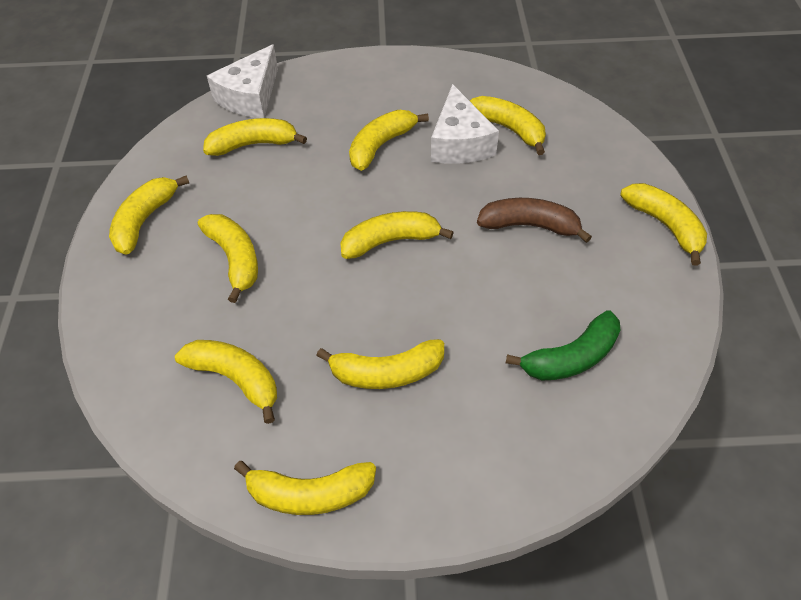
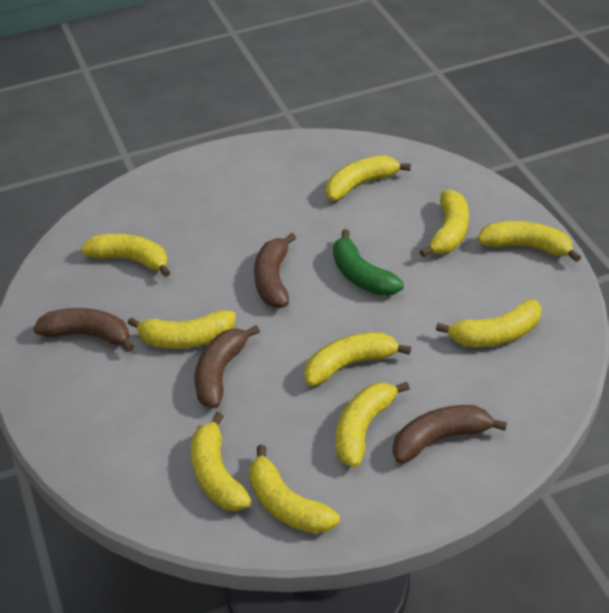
brown banana: [477,198,592,243] = 1 -> [33,308,134,352] [195,325,260,408] [254,233,296,308] [393,405,507,463] = 4
white cheese: [207,44,278,118] [431,84,499,164] = 2 -> none = 0

